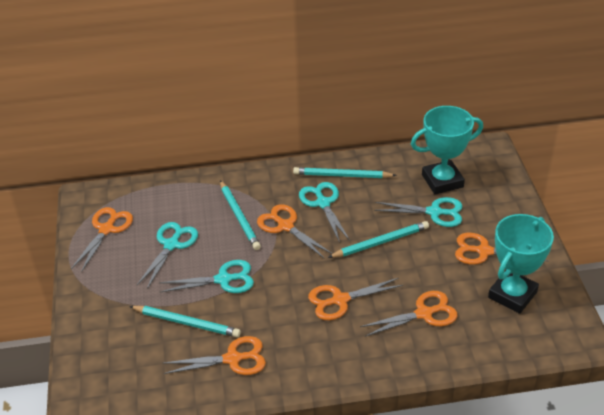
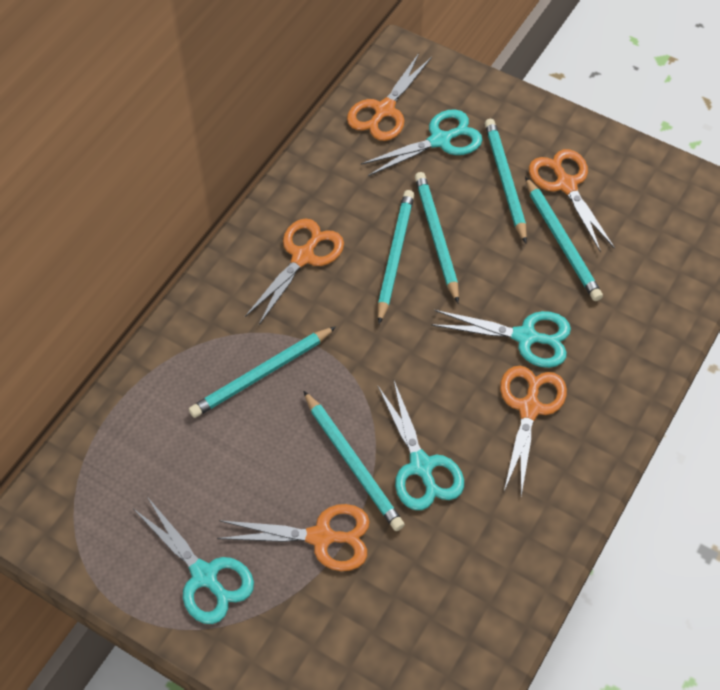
orange scissors: [71,207,133,272] [164,336,266,375] [257,204,332,259] [308,278,403,320] [360,291,458,337] [455,233,549,265] = 6 -> [217,504,370,571] [245,219,344,325] [347,53,432,141] [500,366,567,496] [529,149,615,252] = 5
turquoise pencil: [129,306,241,337] [220,180,261,250] [293,167,397,178] [328,221,429,258] = 4 -> [189,326,336,418] [303,391,405,531] [378,190,414,324] [415,172,459,303] [485,119,527,243] [525,177,603,301] = 6
turquoise trophy: [411,106,483,194] [488,214,554,314] = 2 -> none = 0

